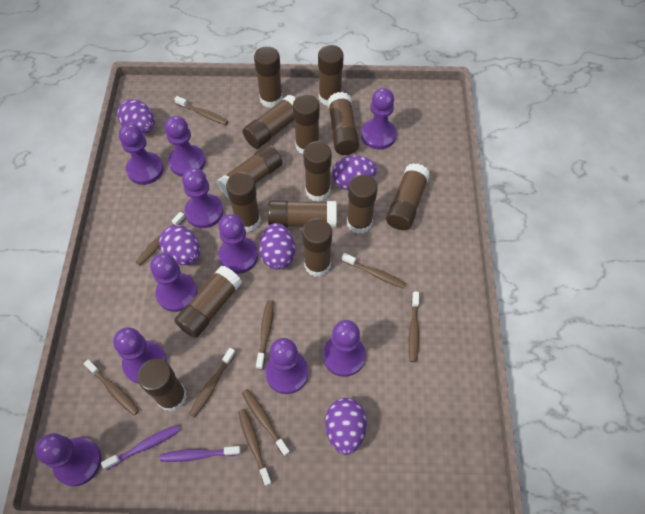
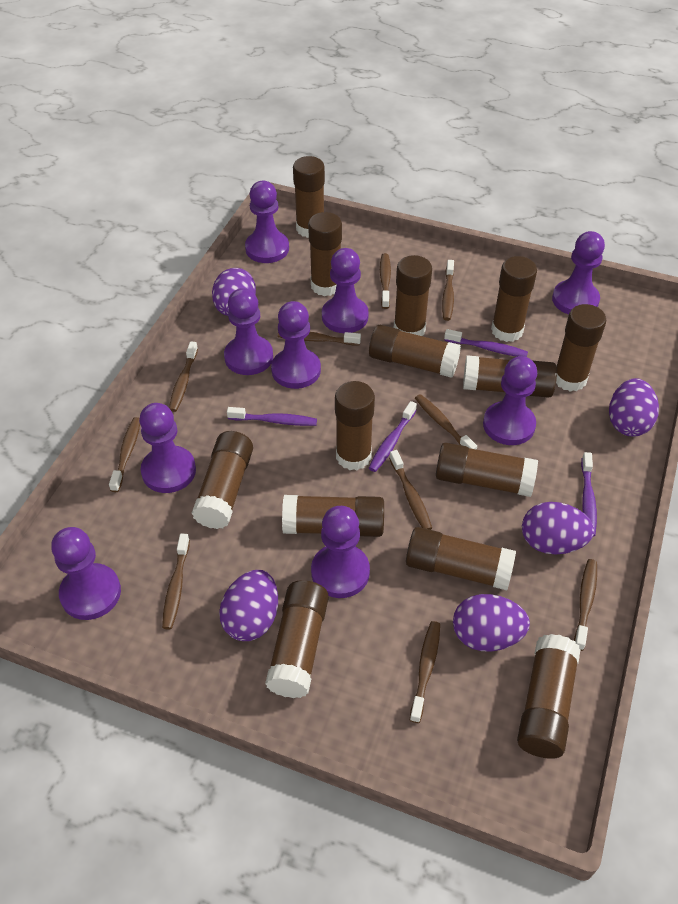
brown toothbrush: [84,359,139,415] [136,212,185,265] [174,96,228,125] [189,348,236,418] [238,409,272,486] [242,389,290,457] [256,300,274,370] [342,253,406,289] [409,291,419,362] = 9 -> [109,417,140,492] [162,534,190,629] [169,342,198,412] [278,332,361,346] [380,253,391,309] [389,450,432,530] [410,621,440,723] [415,394,477,450] [442,260,454,321] [574,559,597,651] = 10
purple pawn: [35,433,101,486] [113,327,167,384] [119,124,164,185] [150,253,197,312] [165,116,205,177] [182,168,223,228] [218,214,258,274] [265,338,309,394] [323,320,366,377] [361,88,397,149] = 10 -> [51,527,121,620] [139,403,196,493] [224,288,273,375] [245,181,289,263] [271,301,321,389] [311,506,370,598] [322,248,369,333] [483,356,537,445] [552,231,605,314] = 9
purple toothbrush: [101,425,180,470] [160,446,241,462] = 2 -> [227,407,317,426] [369,401,417,472] [444,329,528,357] [581,452,597,537] = 4

